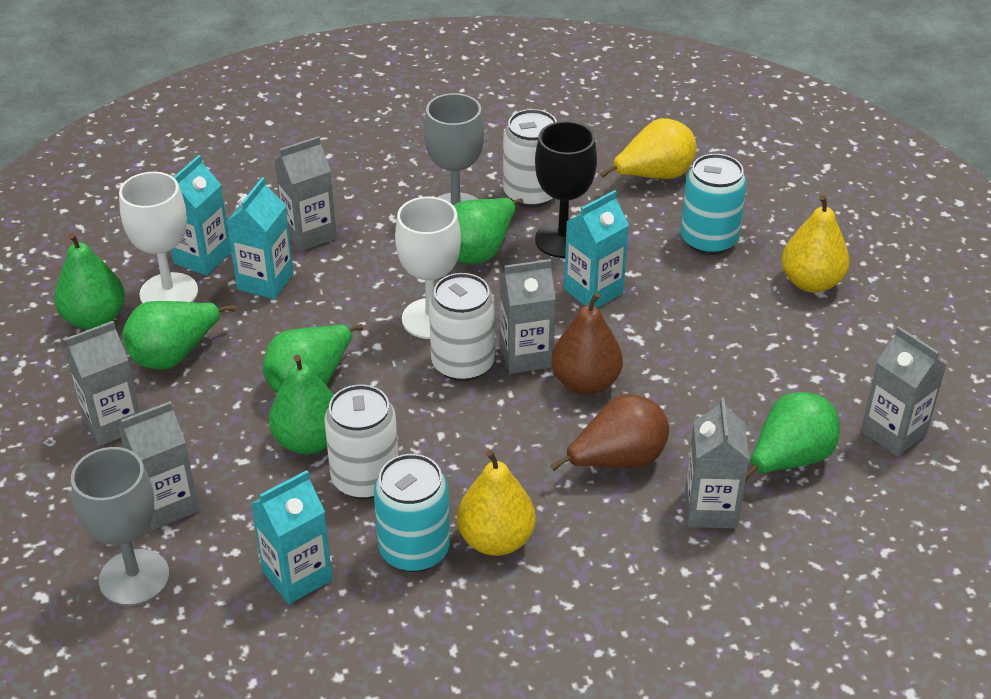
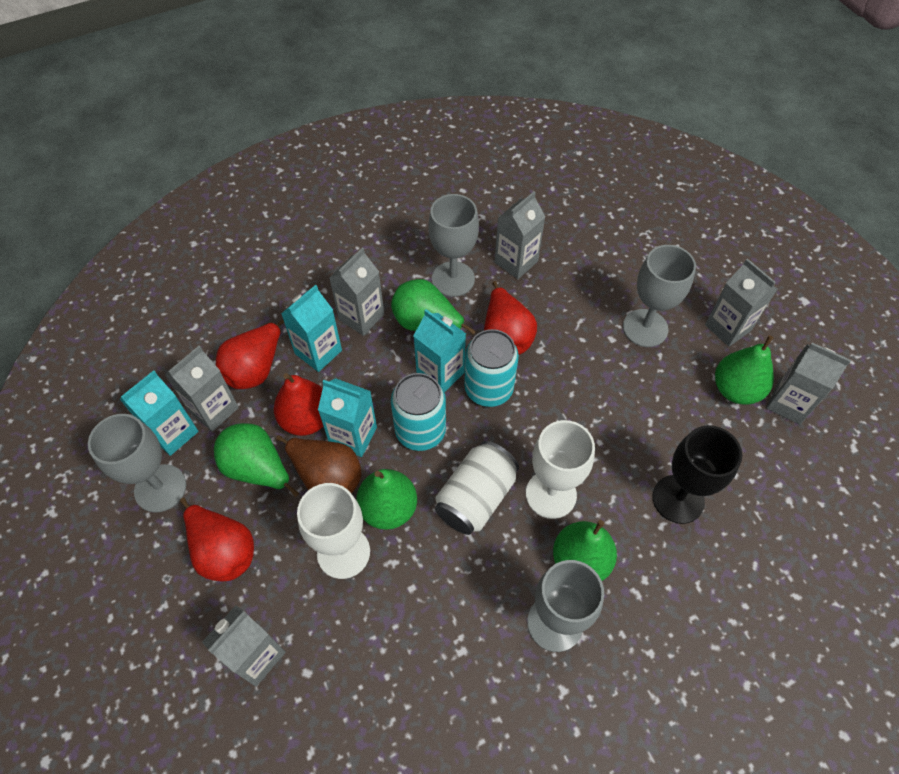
brown pear: [550,394,669,471] [551,292,623,395] = 2 -> [276,435,361,494] = 1
green pear: [55,233,125,330] [122,301,236,370] [263,324,363,393] [269,354,334,455] [453,198,523,264] [745,392,840,482] = 6 -> [214,423,299,497] [356,469,417,530] [391,279,476,335] [553,520,617,581] [715,335,774,405] = 5
grey goblet: [71,447,170,606] [424,93,484,205] = 2 -> [88,414,186,513] [428,194,479,297] [527,560,604,652] [623,245,696,347] = 4
red pear: none = 0 -> [180,498,254,582] [216,319,284,389] [274,373,323,436] [484,281,537,355] = 4
white can: [324,385,398,499] [429,273,495,381] [503,109,557,208] = 3 -> [435,441,519,535] = 1
yellow pear: [457,450,536,556] [600,118,697,179] [782,195,849,292] = 3 -> none = 0

